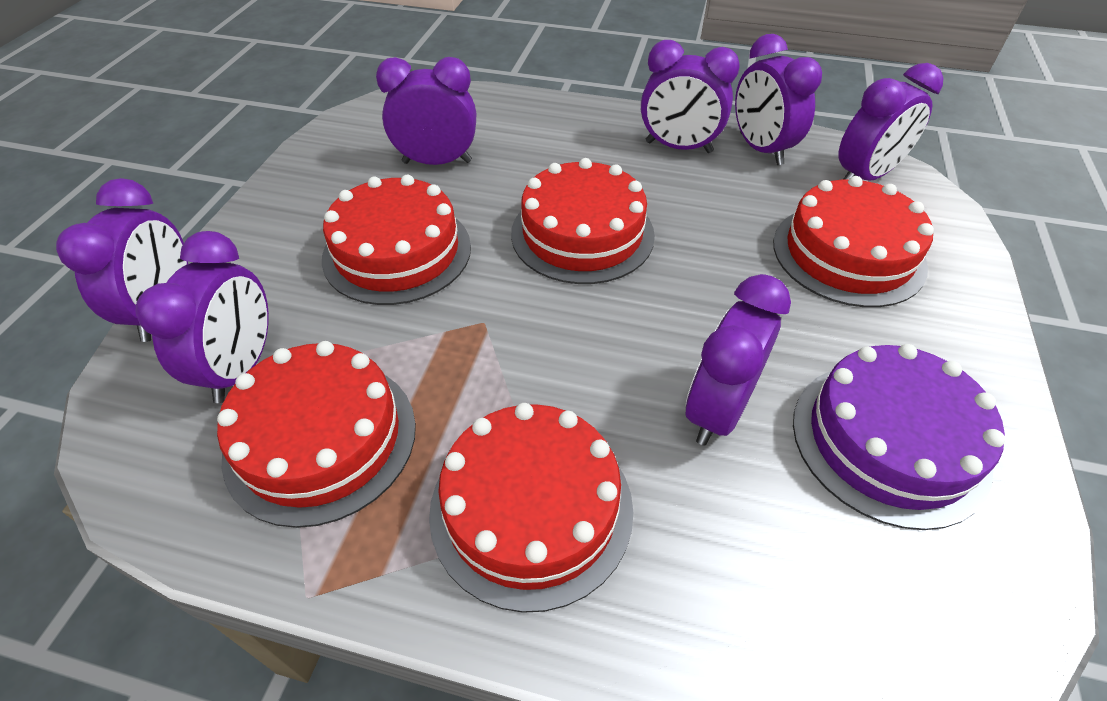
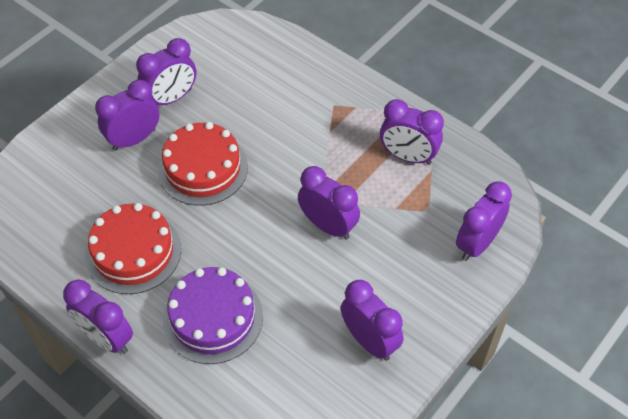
red cake: [217,341,416,528] [322,175,471,305] [429,403,633,613] [511,158,655,284] [773,176,934,307] = 5 -> [85,203,182,294] [158,122,248,206] = 2

